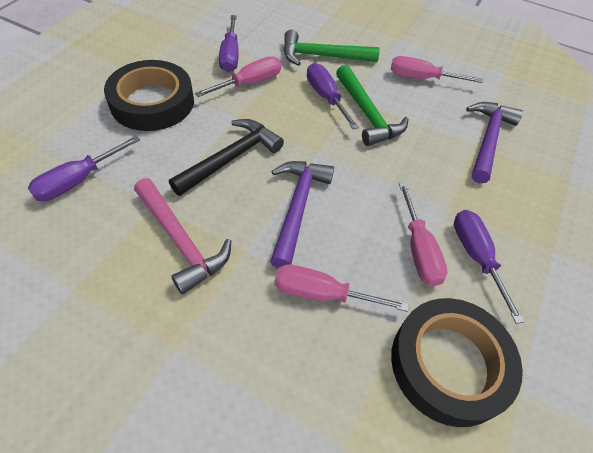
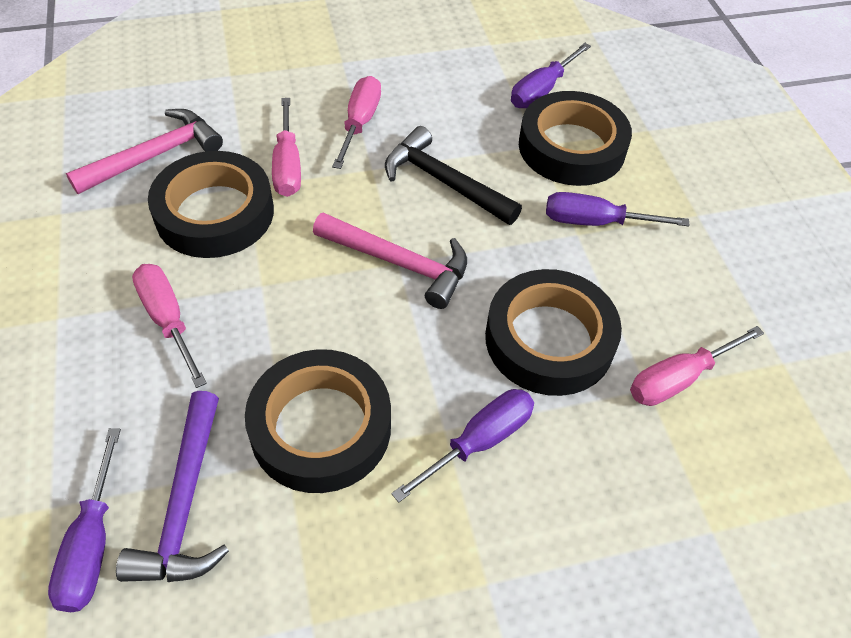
black tape: [104,60,194,131] [391,298,523,427] = 2 -> [148,151,274,258] [245,349,391,493] [485,269,622,396] [519,91,632,186] = 4
green hammer: [283,30,380,66] [336,65,409,146] = 2 -> none = 0
pink hammer: [134,178,231,295] = 1 -> [66,109,223,194] [313,213,467,309] = 2
purple hammer: [270,161,334,268] [466,102,523,183] = 2 -> [116,391,229,582] = 1

